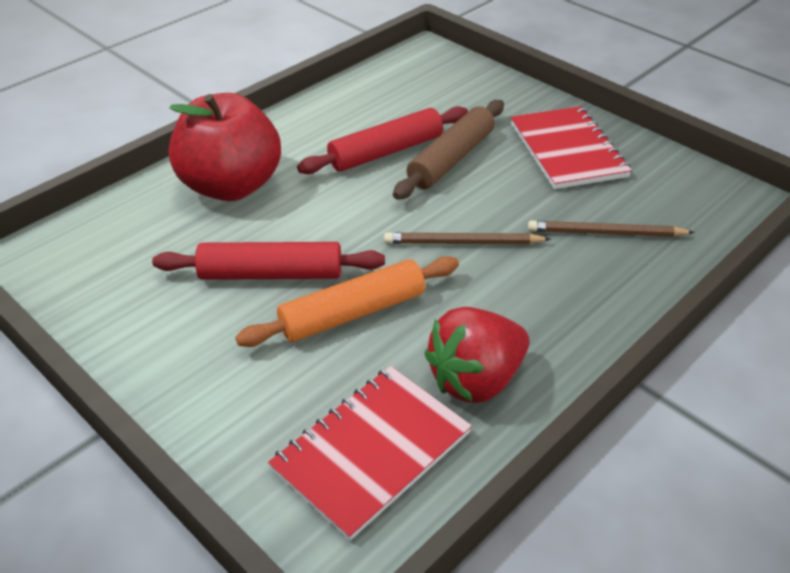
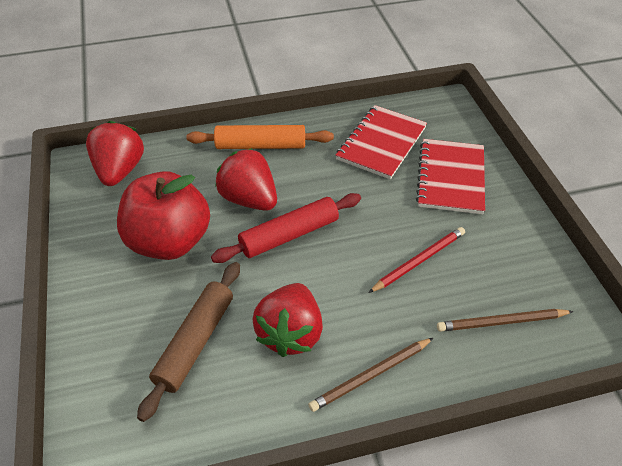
red pencil: none = 0 -> [368,227,465,293] = 1
red rolling pin: [152,242,385,280] [297,106,468,174] = 2 -> [211,193,361,263] = 1
red strawberry: [425,307,529,403] = 1 -> [86,121,144,186] [215,148,277,211] [253,283,323,357] = 3

